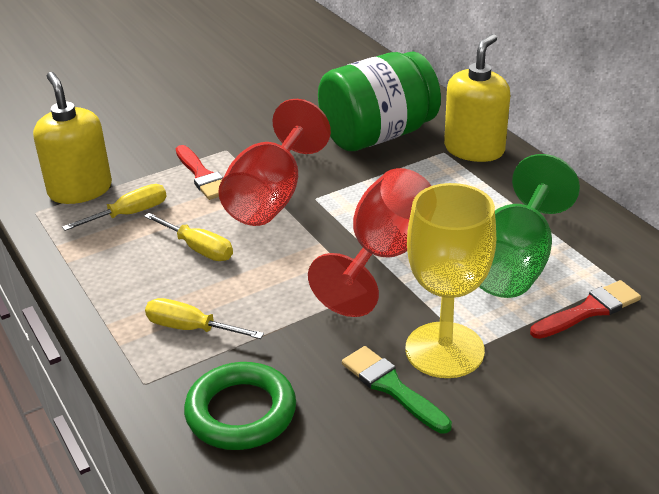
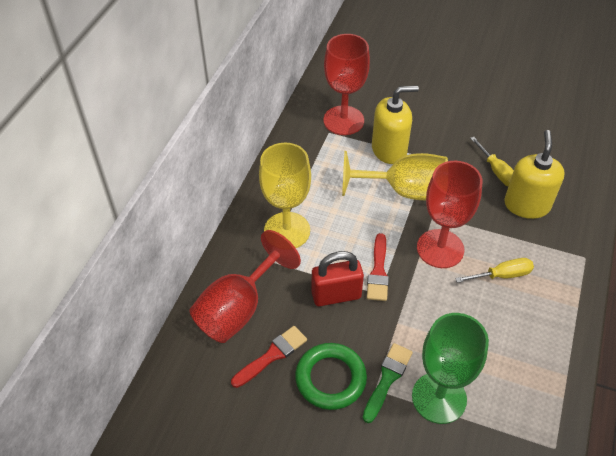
green jar: [318,51,441,151] = 1 -> none = 0
red goblet: [218,99,331,226] [308,168,431,317] = 2 -> [189,230,301,343] [323,34,370,135] [417,161,482,268] = 3
red padlock: none = 0 -> [312,251,364,306] = 1
yellow goblet: [405,183,496,378] = 1 -> [259,143,311,248] [342,151,448,200] = 2
yellow screwdriver: [62,184,167,231] [144,213,233,261] [145,298,264,339] = 3 -> [455,258,534,283] [470,137,514,186] = 2

